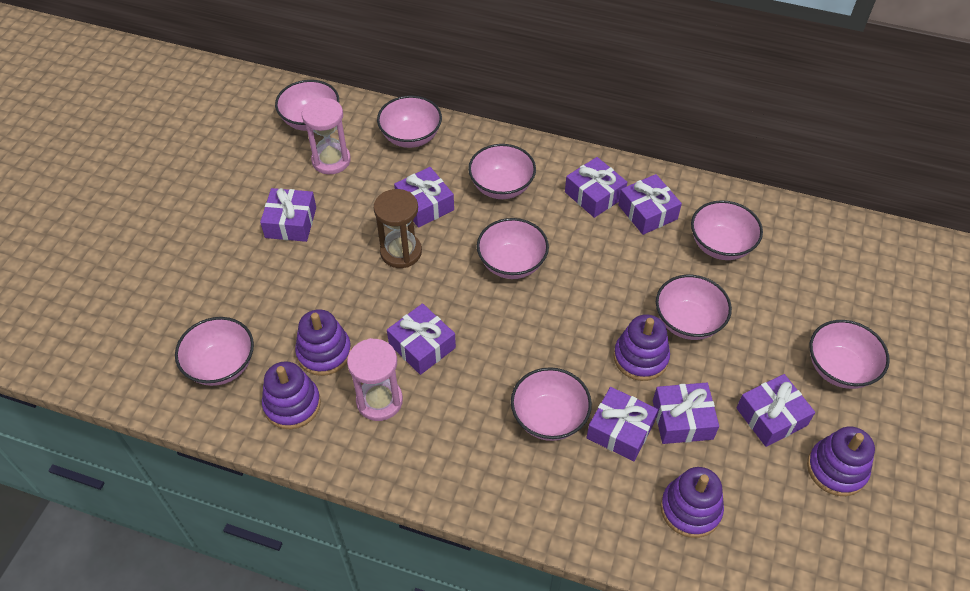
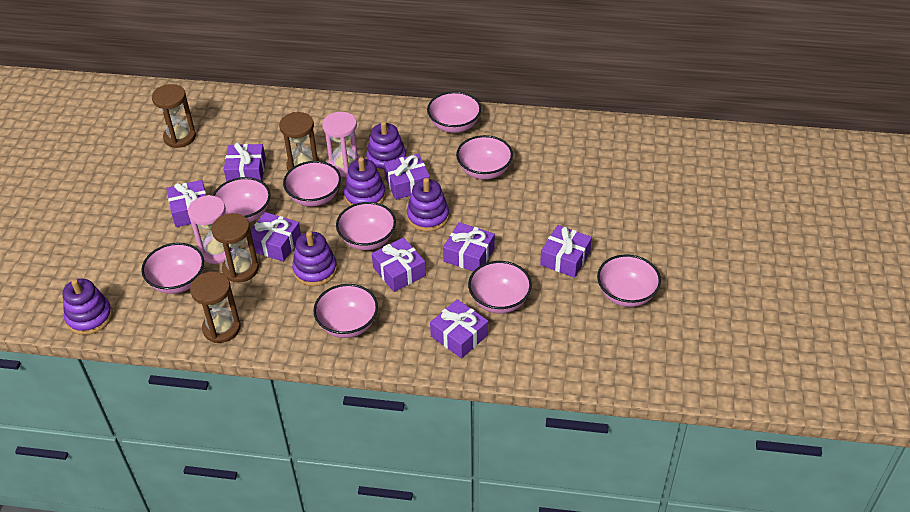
brown hourglass: [374,189,422,268] = 1 -> [152,84,196,148] [190,272,241,343] [212,213,259,283] [279,112,319,171] = 4

